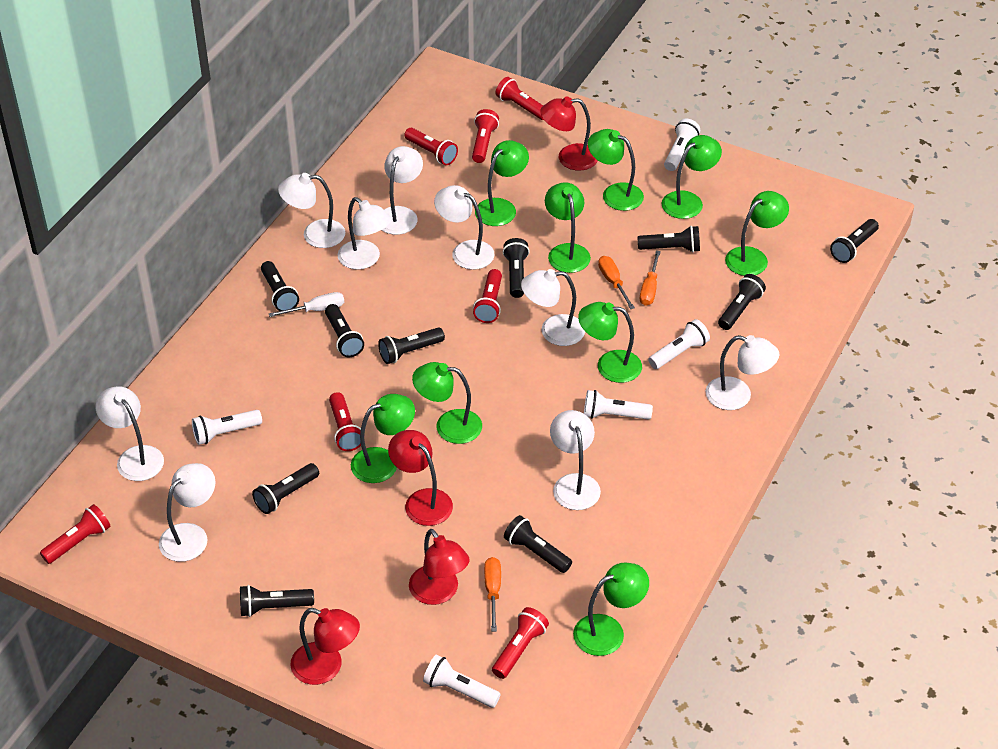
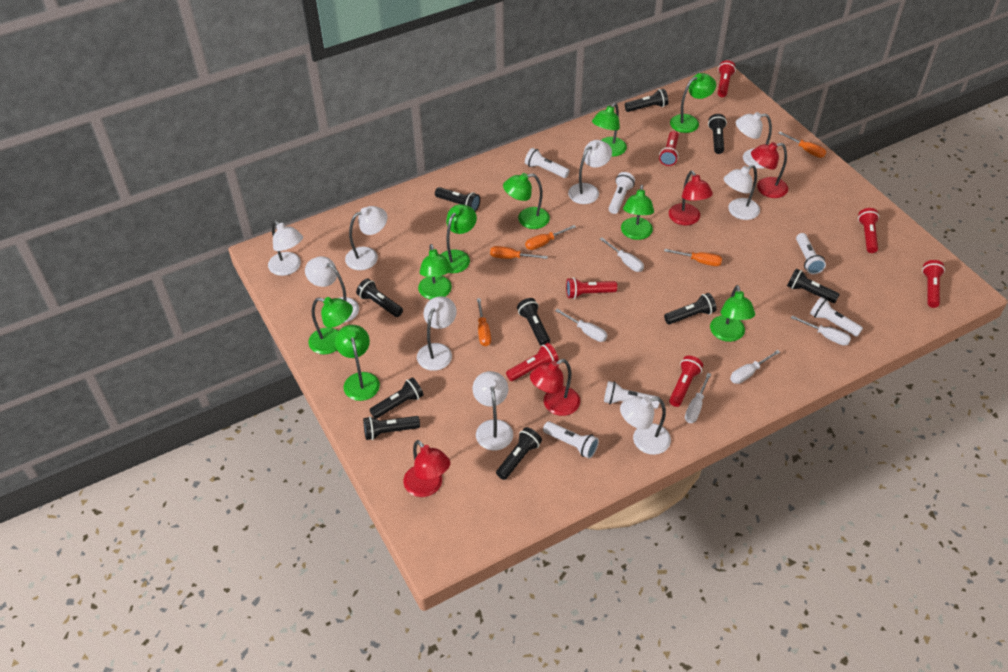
orange screwdriver: [484,557,501,632] [598,256,635,309] [640,250,661,306] = 3 -> [477,298,491,346] [490,246,548,259] [525,225,576,250] [664,249,722,266] [779,132,826,158] = 5
white flashlight: [192,410,262,445] [423,655,500,708] [584,390,653,420] [648,319,710,369] [664,119,700,171] = 5 -> [525,148,570,178] [543,421,599,458] [604,381,660,409] [609,172,635,214] [796,233,826,274] [810,297,863,337] = 6
white screwdriver: [269,292,344,317] = 1 -> [555,309,607,342] [600,238,644,272] [685,373,711,423] [730,350,780,384] [791,315,851,345] = 5

